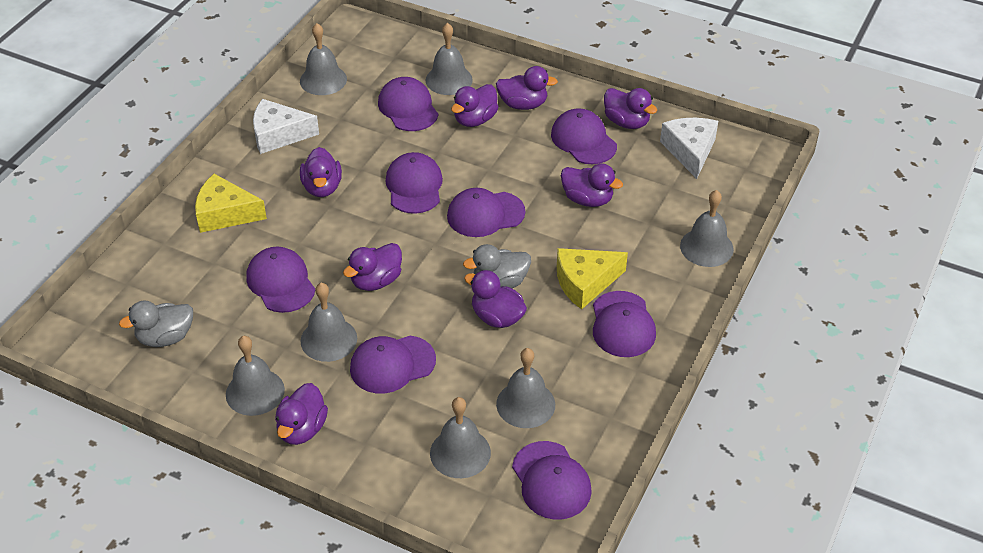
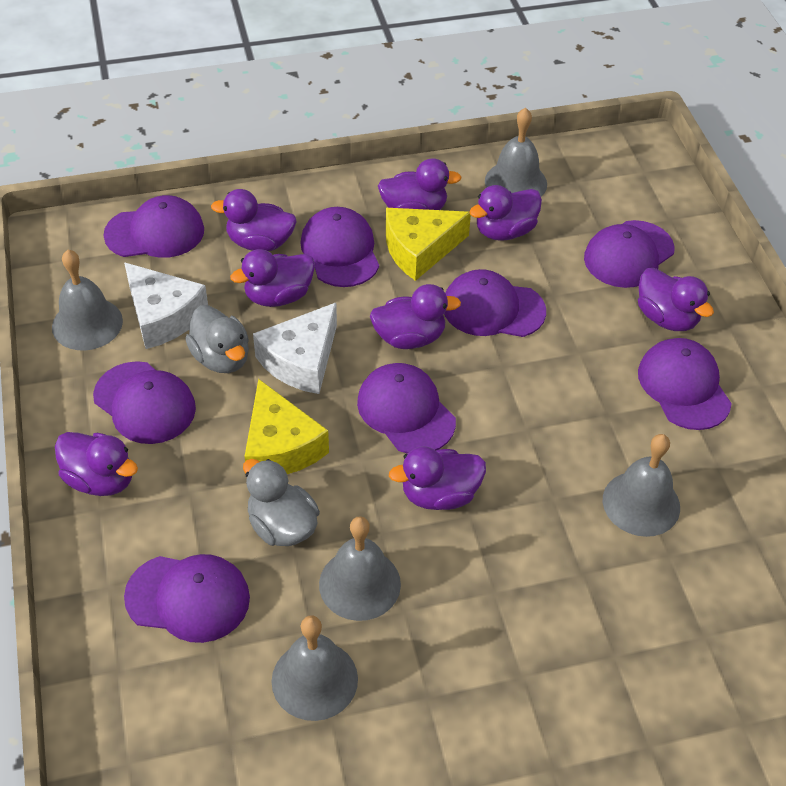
grey bell: [226,336,285,416] [300,23,347,95] [300,283,357,362] [426,23,473,95] [430,397,491,478] [496,348,555,428] [680,190,734,267] = 7 -> [52,250,123,350] [272,616,358,721] [319,516,401,621] [485,108,547,197] [603,434,680,537] = 5

